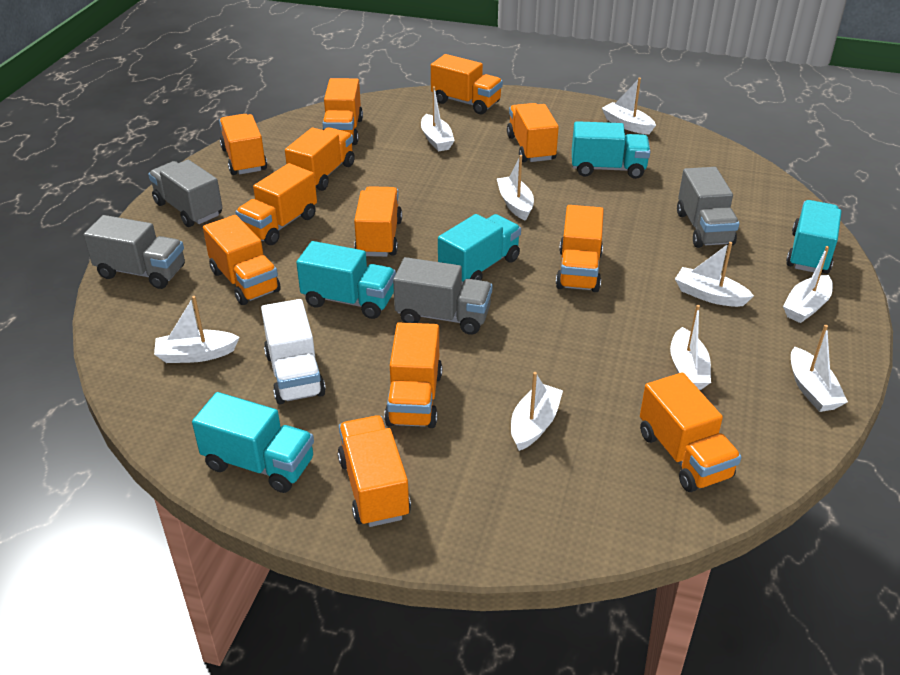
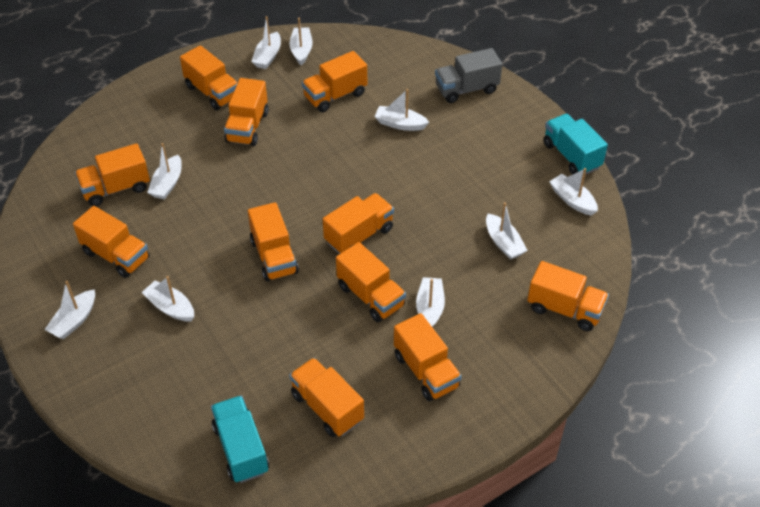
grey truck: [83,215,185,289] [148,160,222,227] [393,257,492,335] [677,167,739,248] = 4 -> [435,48,502,103] = 1
orange truck: [203,215,281,305] [219,114,267,175] [235,163,317,245] [285,127,355,191] [322,78,363,145] [338,415,411,527] [354,186,402,257] [384,322,442,428] [431,54,503,114] [507,103,559,162] [556,205,604,292] [640,372,741,492] = 12 -> [73,206,150,278] [75,143,150,206] [180,45,238,110] [224,78,269,146] [248,202,299,281] [289,358,364,437] [302,51,367,112] [323,193,394,254] [336,242,406,322] [394,313,462,401] [527,261,609,331] = 11
turquoise truck: [192,392,314,493] [296,241,396,319] [438,214,521,284] [572,121,650,179] [786,200,842,274] = 5 -> [211,396,269,483] [544,114,608,175] = 2
white truck: [261,299,326,404] = 1 -> none = 0

